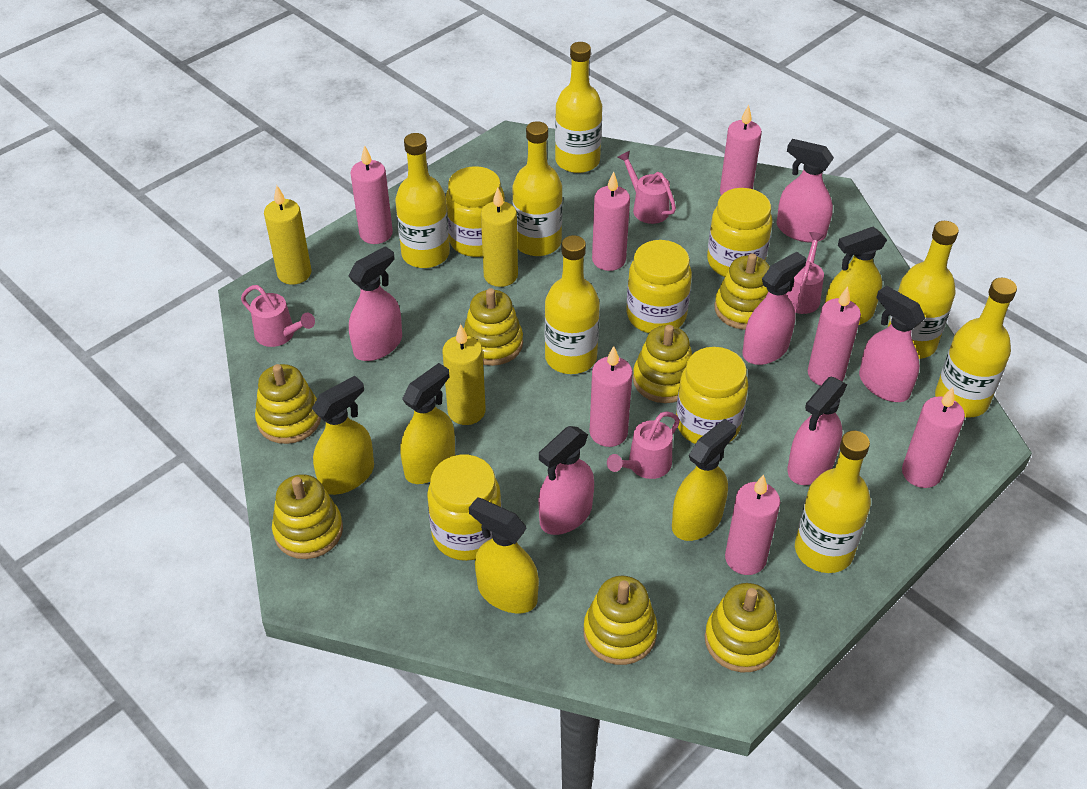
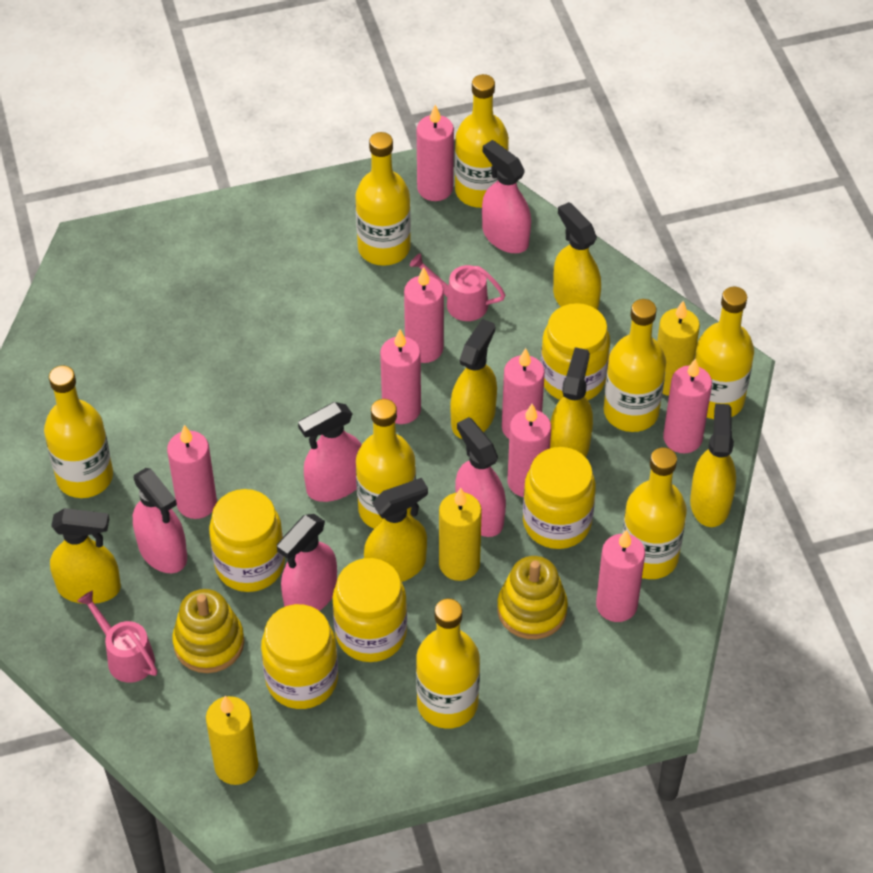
pink candle: [350,145,393,244] [590,346,633,447] [592,171,630,271] [720,105,762,195] [725,474,780,575] [808,286,861,386] [902,387,965,488] = 7 -> [167,425,217,519] [380,329,421,424] [404,267,444,363] [417,104,454,201] [502,348,545,439] [507,404,551,497] [596,530,645,622] [663,358,712,453] = 8
pink spray bottle: [348,246,402,361] [539,426,594,535] [743,252,806,365] [777,139,834,243] [787,377,847,485] [859,285,925,402] = 6 -> [133,468,187,573] [277,514,337,611] [298,402,362,502] [455,417,506,537] [482,140,531,253] = 5
pink watering can: [241,285,315,347] [607,412,680,479] [617,151,676,224] [786,232,825,314] = 4 -> [77,591,157,683] [410,254,505,321] = 2
yellow bottle: [395,133,450,268] [512,121,563,256] [544,235,600,374] [555,42,602,173] [795,431,871,573] [888,221,959,359] [935,278,1017,418] = 7 -> [44,365,113,498] [355,132,411,266] [356,399,416,529] [416,599,480,729] [455,74,509,208] [604,299,666,432] [622,447,687,579] [694,287,754,419] = 8
yellow spray bottle: [312,376,374,495] [400,363,455,484] [469,497,539,613] [672,419,736,541] [825,227,887,325] = 5 -> [50,508,121,604] [364,478,428,582] [450,319,497,439] [550,347,593,457] [553,202,601,310] [690,404,736,527] = 6
yellow stacking toy: [255,364,321,444] [272,474,343,559] [464,288,523,366] [584,576,658,665] [633,325,692,403] [705,583,780,672] [714,253,770,330] = 7 -> [172,589,244,673] [497,556,568,639] = 2

